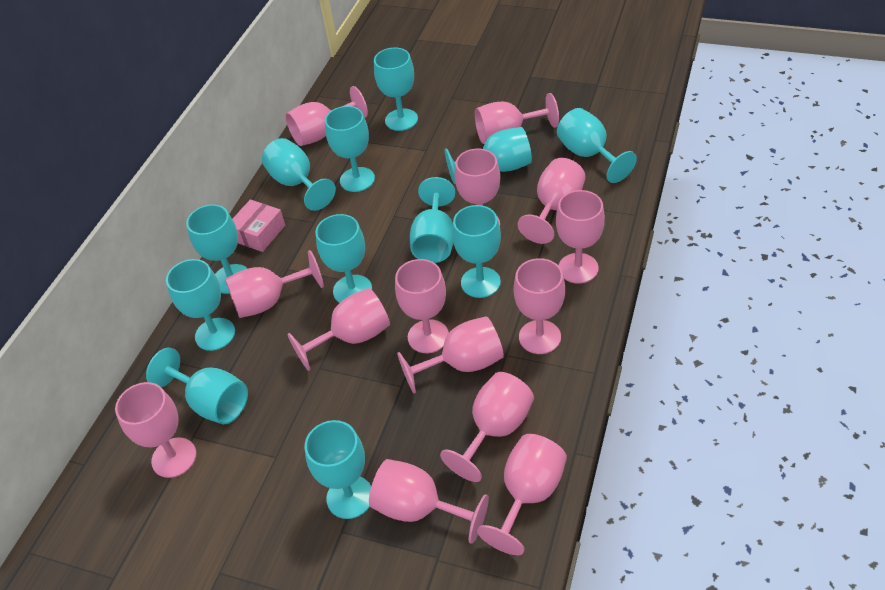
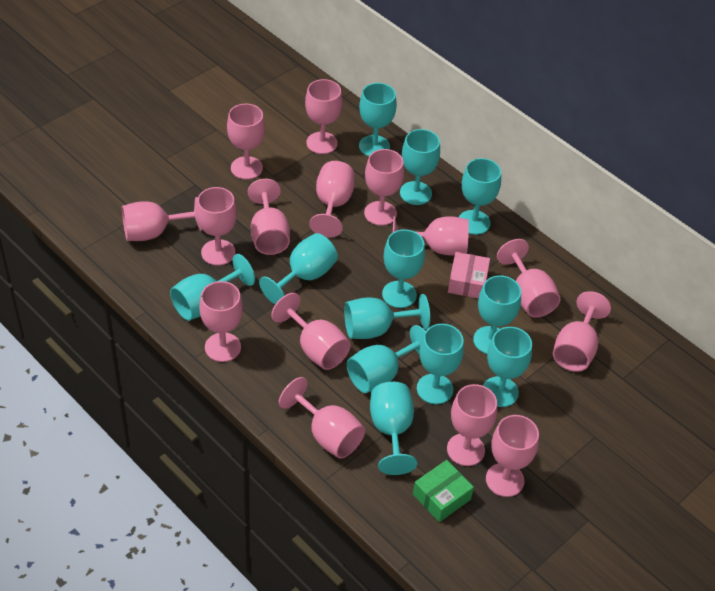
green box: none = 0 -> [413,460,474,522] = 1
pink goblet: [115,382,197,478] [225,250,324,318] [286,86,368,146] [287,288,390,371] [369,459,489,544] [395,259,449,353] [397,316,504,393] [440,372,534,482] [455,149,500,226] [475,93,559,144] [477,434,567,556] [514,258,565,354] [517,158,586,244] [556,190,605,284] = 14 -> [122,197,202,241] [196,187,237,266] [199,281,243,362] [227,104,265,180] [248,179,290,255] [271,293,351,370] [279,377,365,459] [305,79,342,154] [309,161,355,237] [364,149,404,226] [393,216,469,255] [447,384,497,466] [486,415,539,497] [497,239,561,317] [553,291,611,372] = 15

